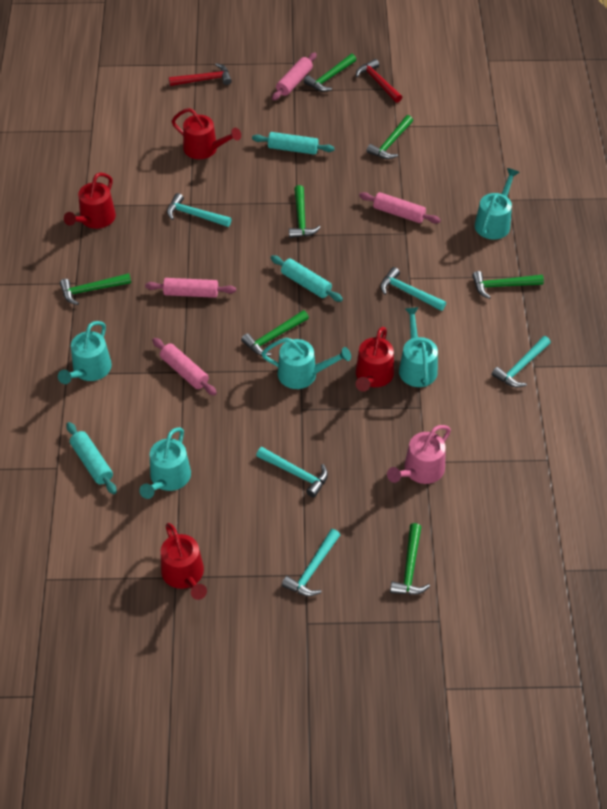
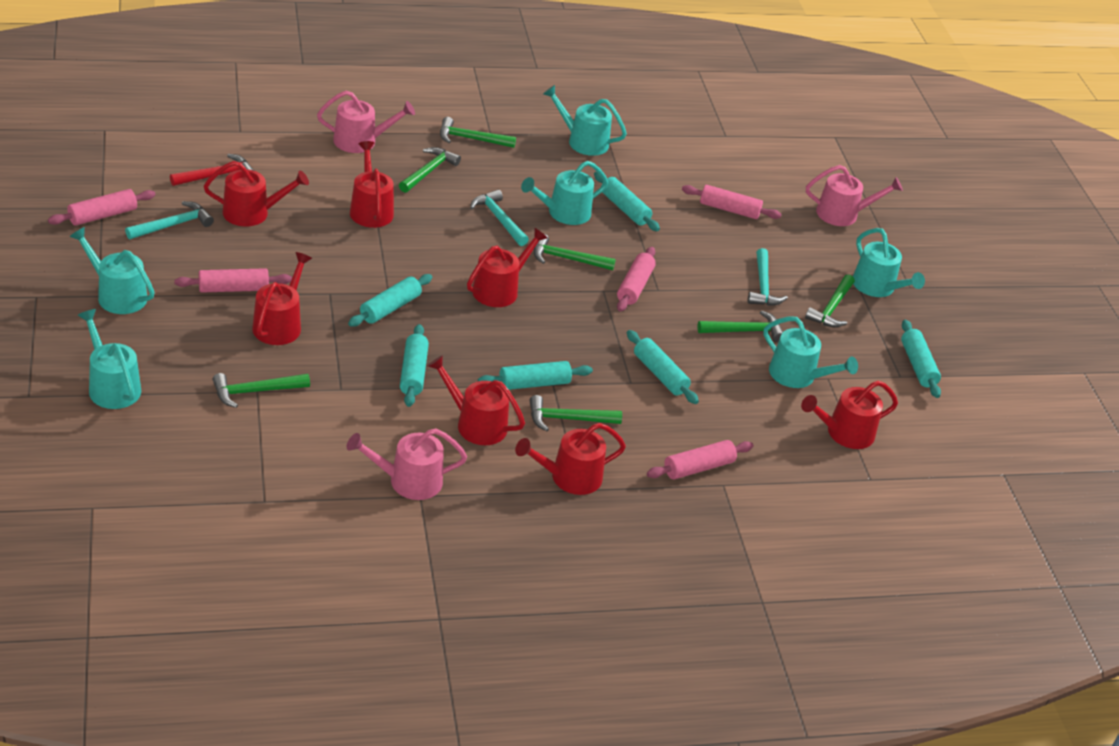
pink rolling pin: [145,278,236,298] [152,338,217,396] [272,53,317,101] [359,192,441,223] = 4 -> [48,189,156,226] [174,268,292,293] [617,247,656,312] [647,440,753,479] [682,185,782,219] = 5
pink watering can: [387,425,451,484] = 1 -> [317,91,415,153] [347,429,467,500] [806,165,903,226] = 3
red hammer: [169,63,232,86] [356,59,402,103] = 2 -> [170,154,255,186] = 1
red watering can: [64,173,116,229] [161,523,207,600] [172,108,241,159] [356,327,394,392] = 4 -> [204,161,309,226] [252,252,312,345] [350,141,394,228] [428,355,525,445] [467,228,548,307] [515,423,626,495] [801,381,898,449] = 7
turquoise hammer: [167,193,232,227] [256,447,328,498] [282,529,340,596] [380,267,446,311] [492,336,551,387] = 5 -> [125,201,214,239] [470,190,529,246] [748,248,788,306] = 3
turquoise rolling pin: [66,422,117,494] [252,132,335,155] [271,255,343,302] = 3 -> [348,274,432,327] [400,324,429,407] [478,361,593,390] [594,171,660,231] [627,330,699,404] [901,320,941,398] = 6
turquoise watering can: [58,321,112,384] [139,427,191,499] [261,338,351,389] [399,307,438,387] [475,168,520,240] = 5 -> [69,227,155,314] [78,309,141,409] [521,161,608,225] [543,85,627,156] [763,316,858,388] [853,228,925,297] = 6

